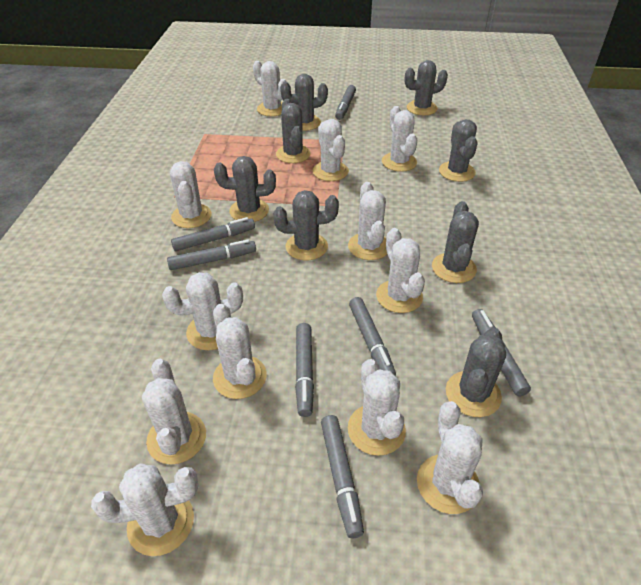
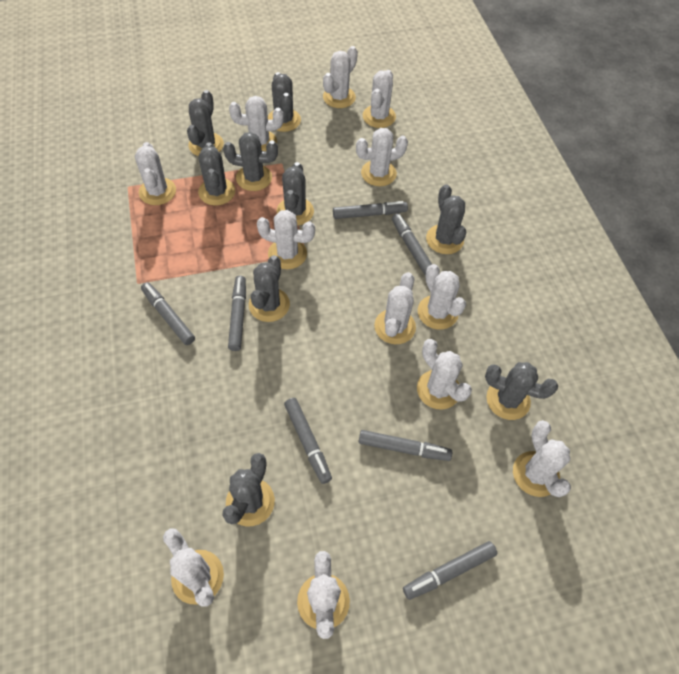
grey cactus: [214,156,276,222] [273,190,339,260] [276,99,311,163] [280,74,328,131] [404,60,448,115] [432,201,479,283] [439,119,478,182] [446,328,506,417] = 8 -> [187,90,224,156] [198,142,235,206] [222,453,275,526] [223,132,278,191] [249,255,290,322] [268,72,301,132] [277,162,314,226] [426,184,466,254] [485,362,558,420] = 9

